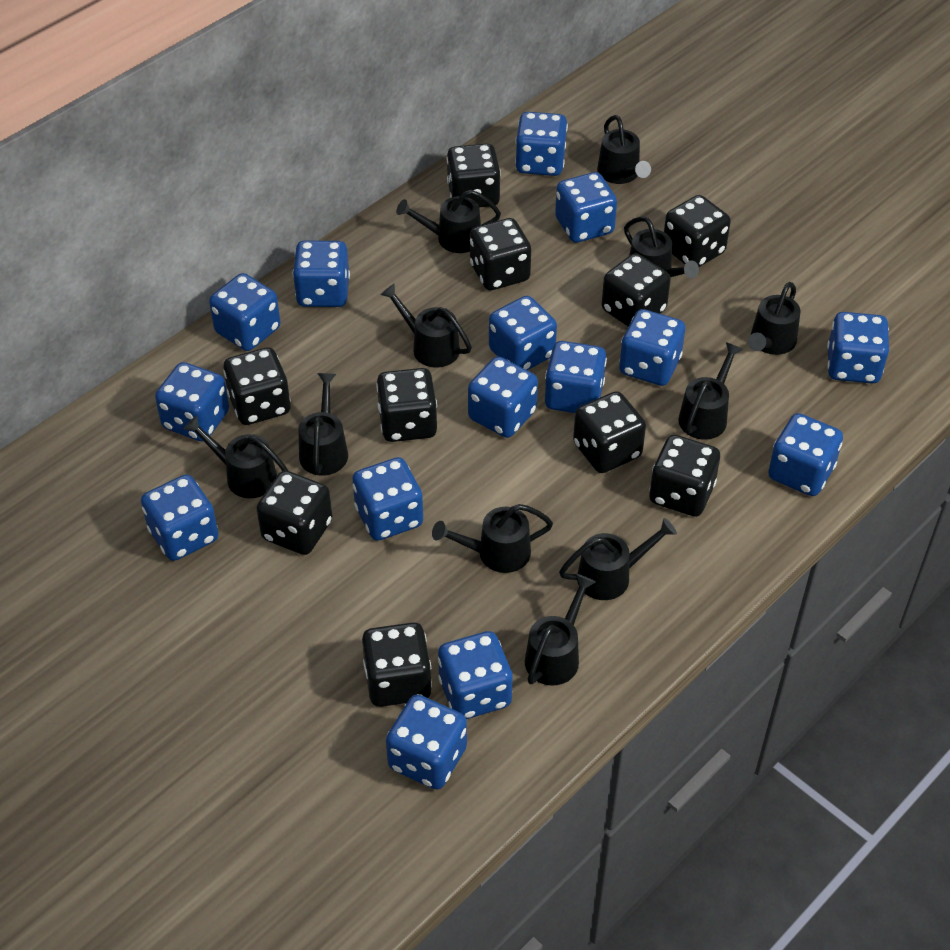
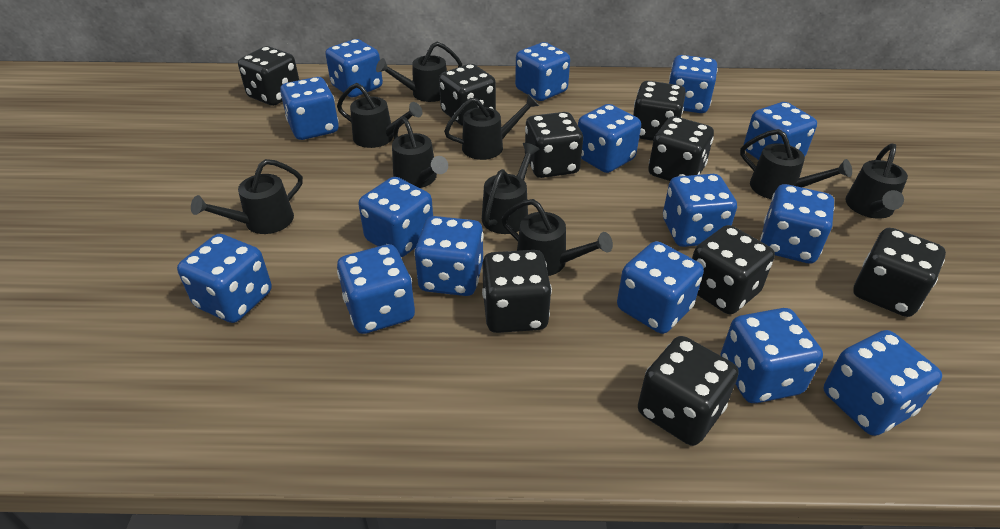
black dice: [223,347,291,425] [257,471,332,555] [362,622,432,707] [376,368,437,442] [447,143,501,207] [470,218,531,290] [573,391,646,473] [602,253,671,327] [649,435,720,517] [664,195,731,267] = 10 -> [238,46,299,106] [439,64,496,126] [482,250,552,333] [525,112,583,178] [633,81,686,141] [638,336,739,446] [648,116,714,181] [692,225,775,314] [853,228,946,317] = 9
black watering can: [183,415,288,498] [298,373,348,476] [380,283,472,368] [396,190,501,253] [432,504,553,573] [525,574,596,686] [559,518,677,600] [597,115,651,184] [624,216,699,278] [678,342,743,440] [748,282,801,355] = 11 -> [191,159,303,234] [337,83,422,148] [376,42,462,102] [392,117,448,188] [444,94,539,160] [482,143,540,234] [501,199,613,276] [740,129,852,199] [845,144,908,219] = 9

